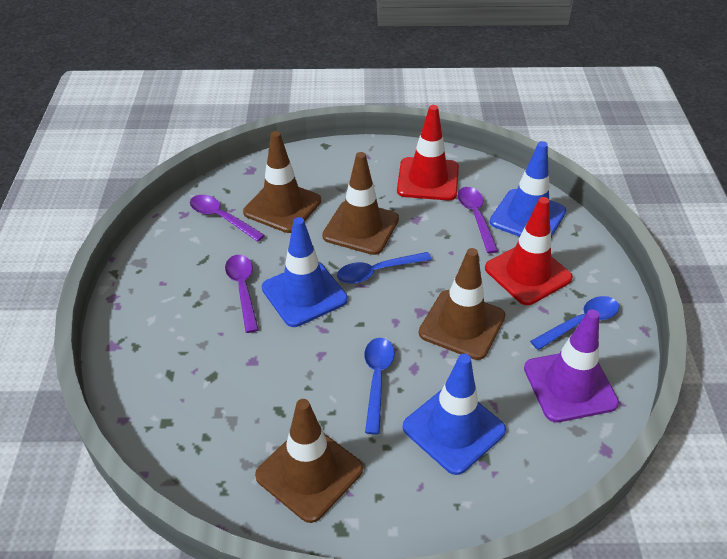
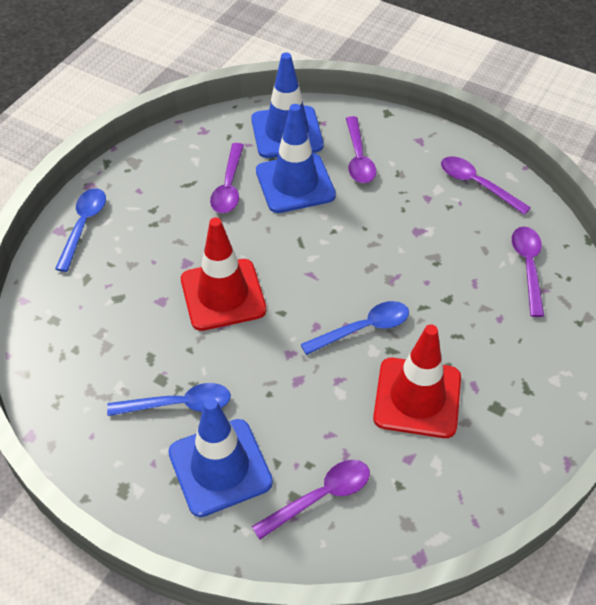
brown traffic cone: [243,131,321,233] [255,399,363,523] [322,152,399,255] [419,248,506,360] = 4 -> none = 0
purple spoon: [190,195,265,242] [225,255,259,333] [457,187,498,253] = 3 -> [210,143,244,213] [252,460,370,539] [346,116,376,183] [441,156,531,215] [512,227,544,317] = 5
purple traffic cone: [524,309,619,422] = 1 -> none = 0

